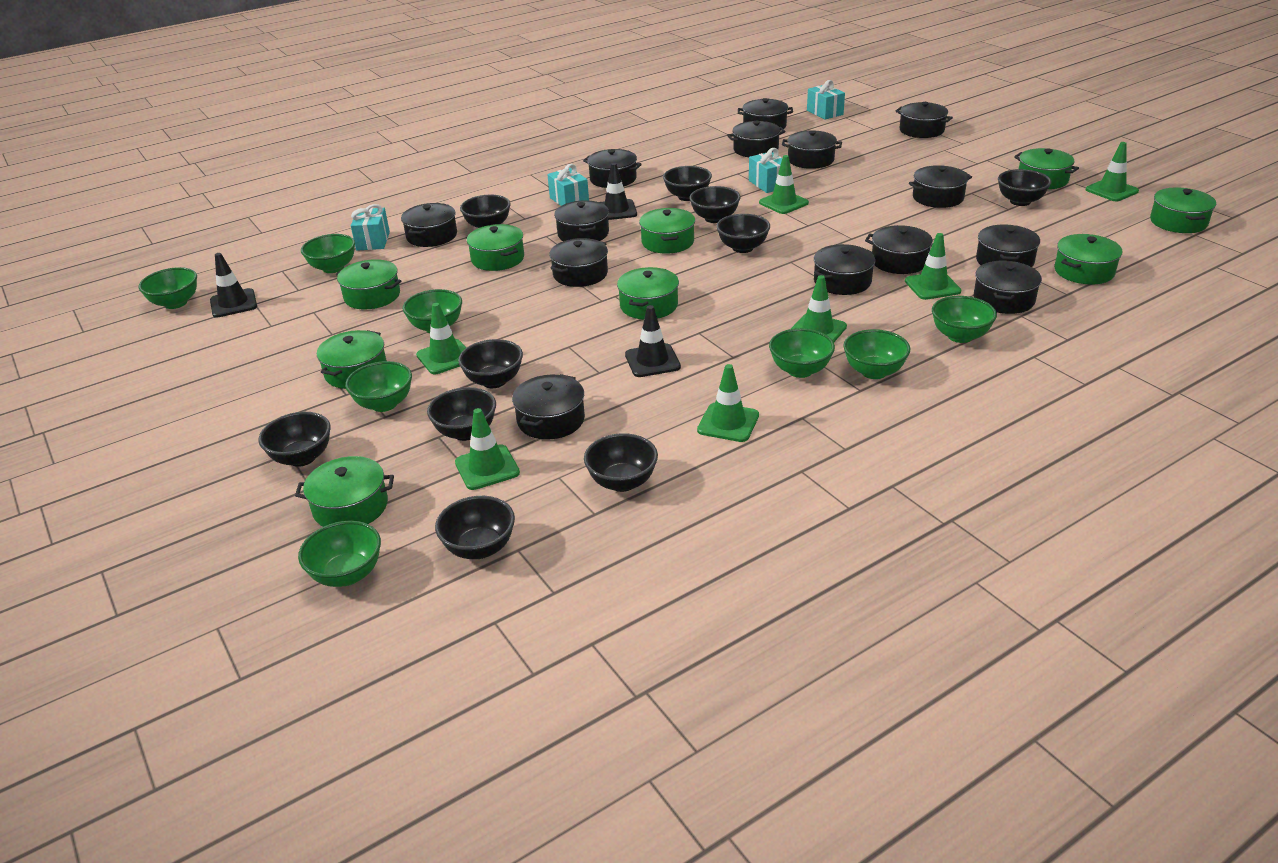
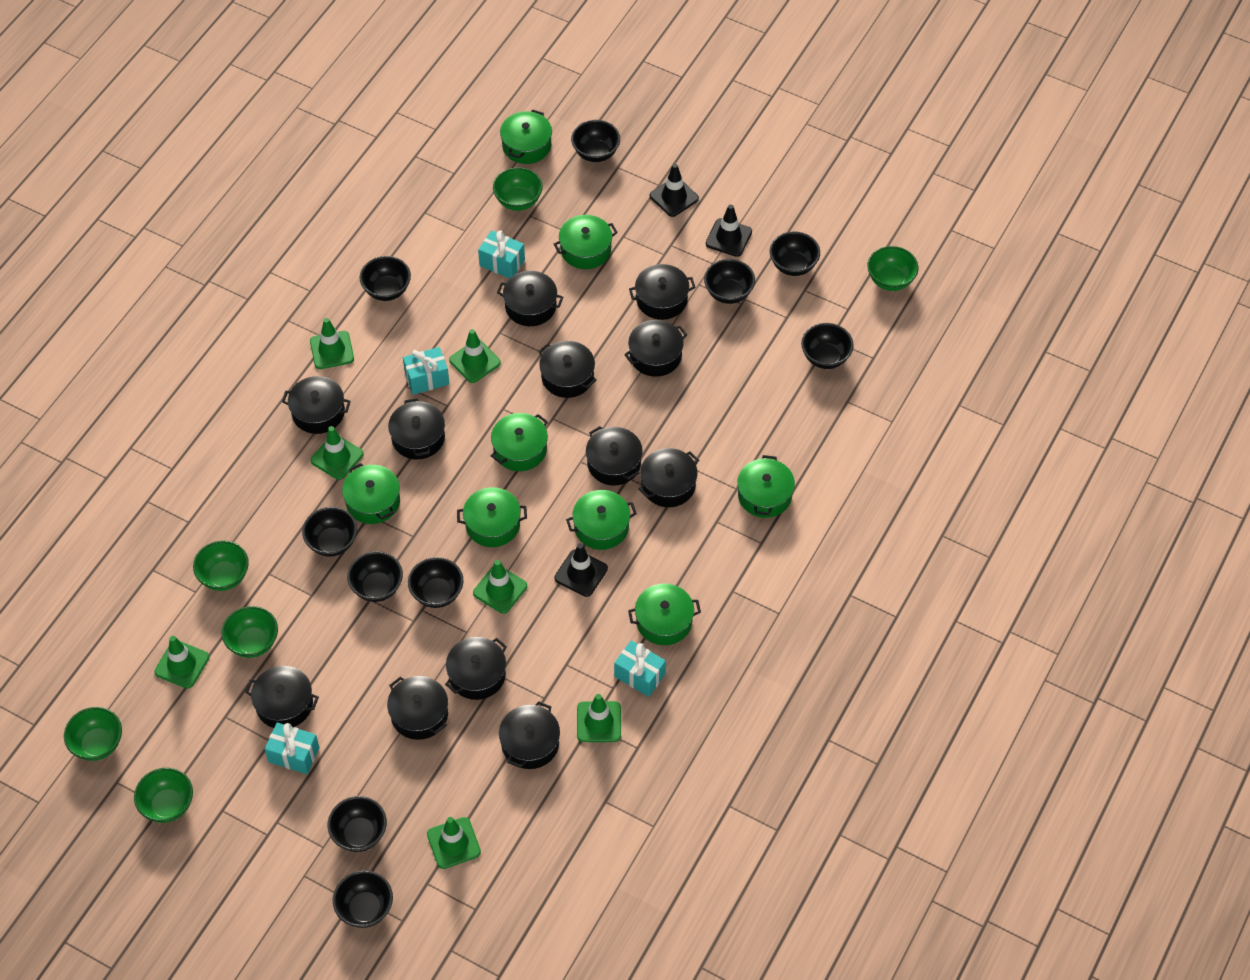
black pot: [401,203,457,247] [512,374,585,440] [549,238,608,287] [554,200,609,241] [583,149,642,188] [727,121,786,157] [738,98,793,131] [782,130,842,169] [814,244,875,295] [865,225,933,274] [896,102,953,138] [909,165,972,208] [974,261,1042,314] [976,225,1040,267] = 14 -> [245,666,319,728] [282,376,351,434] [387,676,448,740] [388,398,445,460] [445,637,507,700] [497,271,563,326] [499,701,560,769] [538,341,597,398] [586,426,643,486] [624,320,687,377] [629,264,696,320] [638,448,699,507] = 12
green bowl: [139,267,197,309] [298,521,381,587] [301,234,355,273] [345,361,412,412] [403,289,462,333] [769,328,835,378] [843,329,910,379] [932,296,997,343] = 8 -> [64,707,122,761] [134,768,193,823] [193,540,249,591] [222,606,278,658] [493,167,543,211] [867,246,919,291] = 6
green pot: [295,456,394,527] [317,330,387,389] [336,259,401,310] [467,224,524,271] [617,267,679,320] [639,208,695,254] [1014,148,1079,189] [1054,234,1122,285] [1150,188,1216,233] = 9 -> [342,463,400,524] [457,487,527,547] [491,413,548,471] [500,110,552,164] [554,215,618,269] [566,490,637,550] [628,584,701,645] [737,455,795,518] = 8

